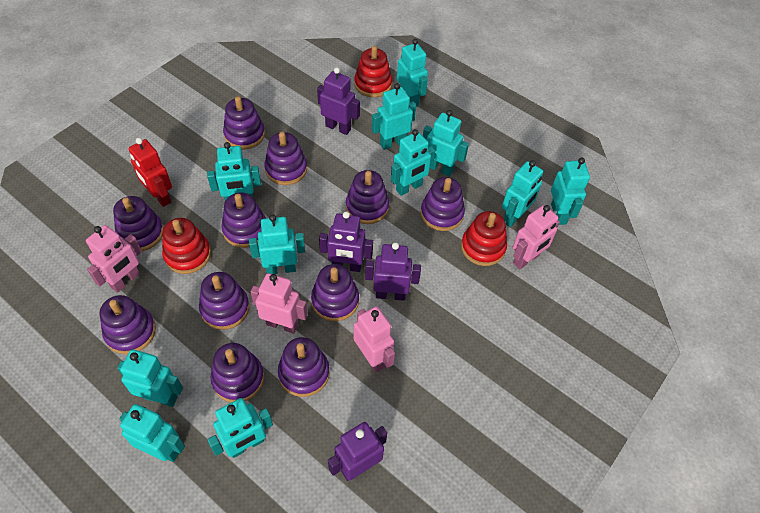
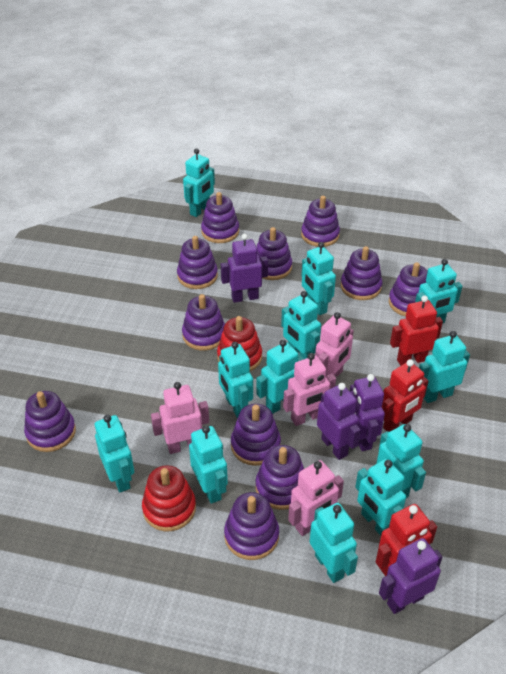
red robot: [129,138,172,207] = 1 -> [376,504,437,576] [382,359,428,432] [390,296,443,366] = 3
red stacking toy: [162,218,211,274] [354,46,392,97] [461,211,507,266] = 3 -> [142,465,196,531] [217,316,262,371] = 2
turquoise robot: [117,349,183,407] [119,404,185,462] [207,142,261,201] [207,398,273,458] [249,214,305,274] [372,83,416,150] [391,129,435,196] [397,39,428,107] [423,110,469,177] [502,160,543,227] [551,158,590,225] = 11 -> [95,415,134,492] [183,149,215,217] [189,426,228,504] [218,342,253,418] [256,340,304,414] [281,291,321,359] [301,242,336,315] [310,503,358,583] [355,459,406,536] [376,424,426,498] [415,259,462,324] [419,331,470,403] = 12

